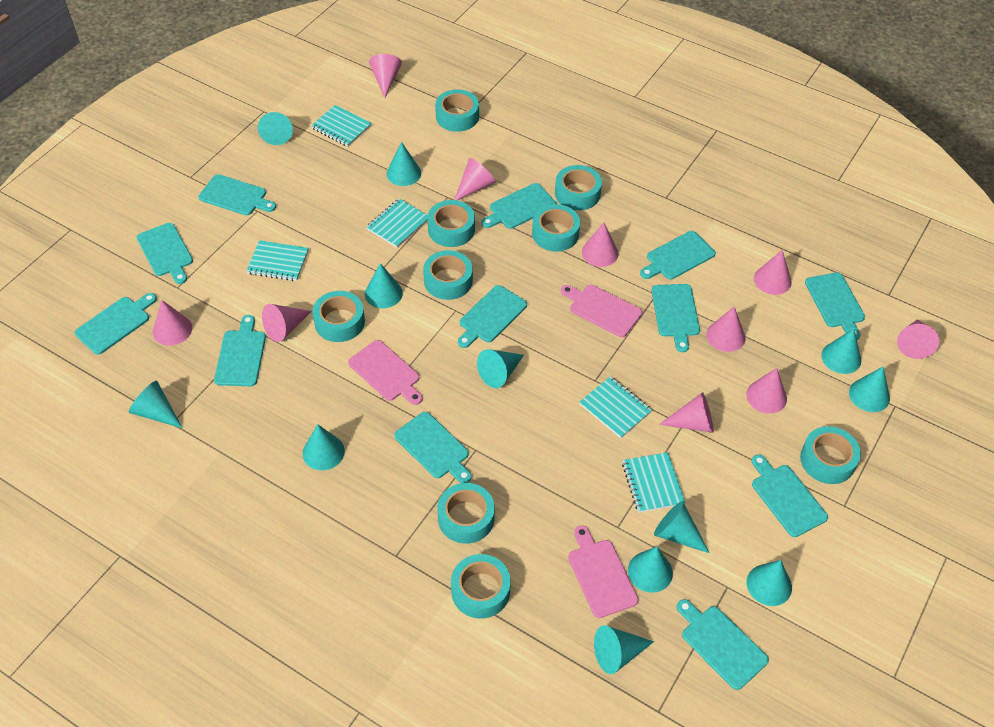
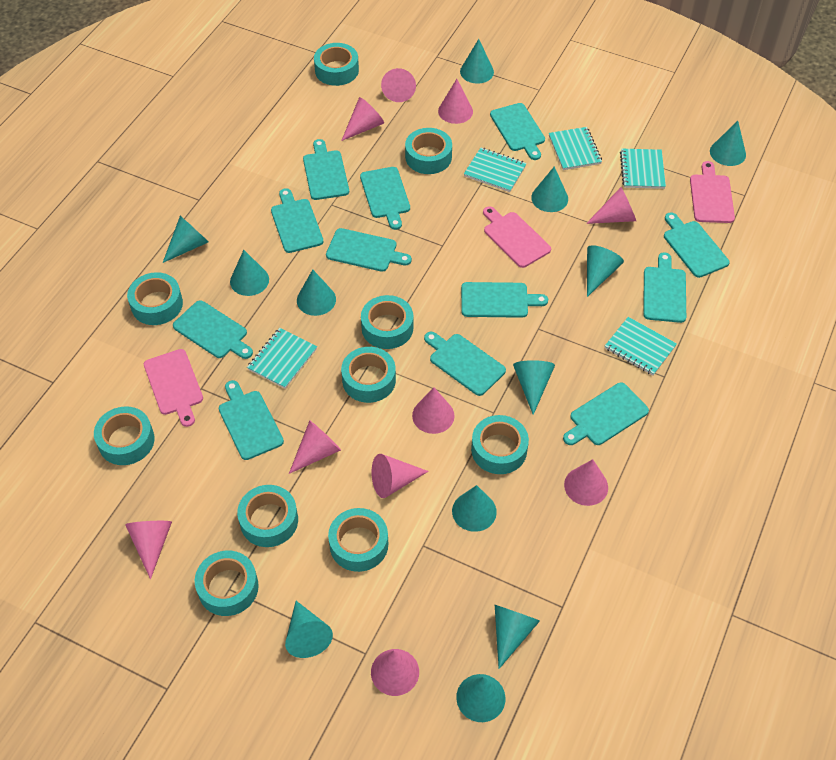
turquoise tape: [312,291,365,342] [423,250,473,300] [427,200,475,247] [435,89,479,132] [437,483,495,544] [451,554,511,619] [532,204,580,252] [555,165,602,210] [800,426,861,484] = 9 -> [94,406,154,465] [127,272,183,325] [195,551,259,616] [237,485,298,547] [314,43,359,86] [328,508,388,572] [341,347,396,403] [361,295,414,349] [405,128,452,174] [471,415,529,474] = 10

